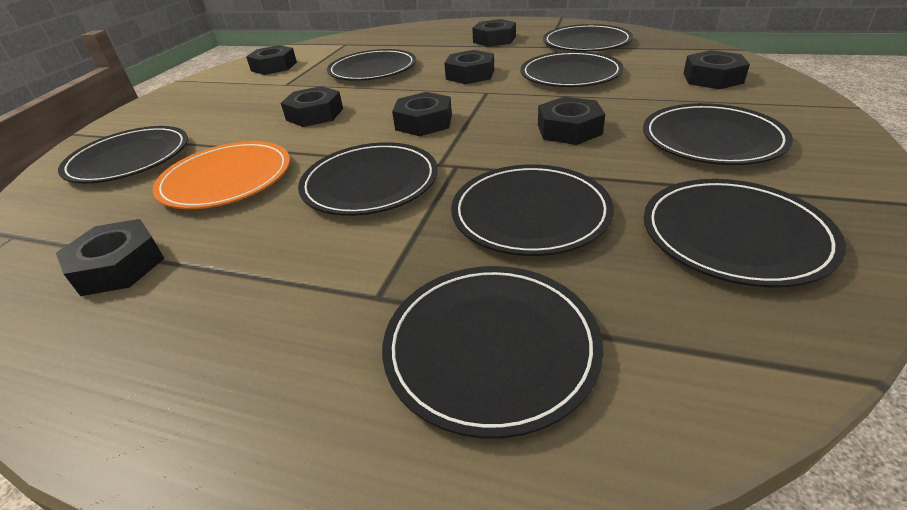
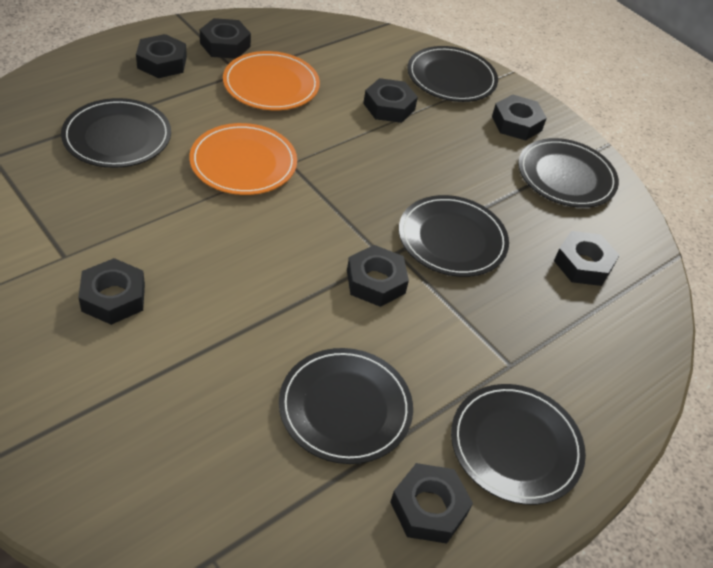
black plate: [58,126,188,183] [298,142,438,216] [327,49,416,81] [382,266,603,438] [451,164,614,256] [521,51,623,87] [543,24,633,51] [643,103,793,165] [644,179,846,287] = 9 -> [61,98,171,168] [279,348,413,464] [399,195,509,277] [407,46,498,102] [451,384,586,505] [518,138,619,208] = 6
orange plate: [153,141,290,209] = 1 -> [189,123,297,195] [223,51,320,110] = 2

